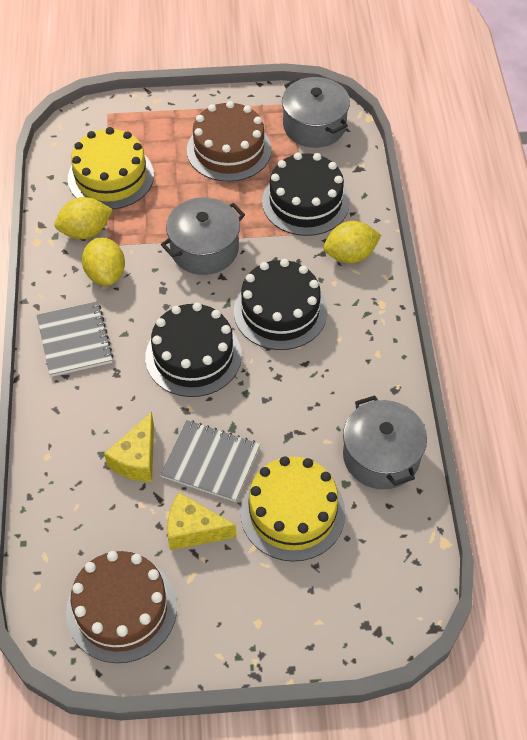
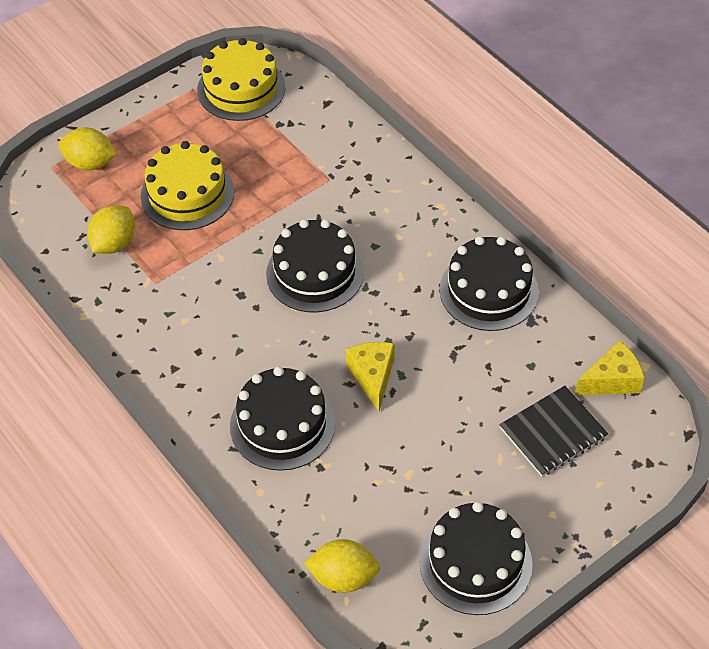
black cake: [145,302,242,397] [234,259,327,350] [262,152,350,236] = 3 -> [230,367,335,471] [266,219,364,313] [419,502,533,615] [440,236,539,331] = 4
black notebook: none = 0 -> [499,386,608,477] = 1
brown cake: [66,551,177,663] [187,101,272,182] = 2 -> none = 0
grey notebook: [37,301,114,377] [160,420,260,502] = 2 -> none = 0
grey pot: [161,197,245,275] [282,77,350,148] [343,395,427,489] = 3 -> none = 0

